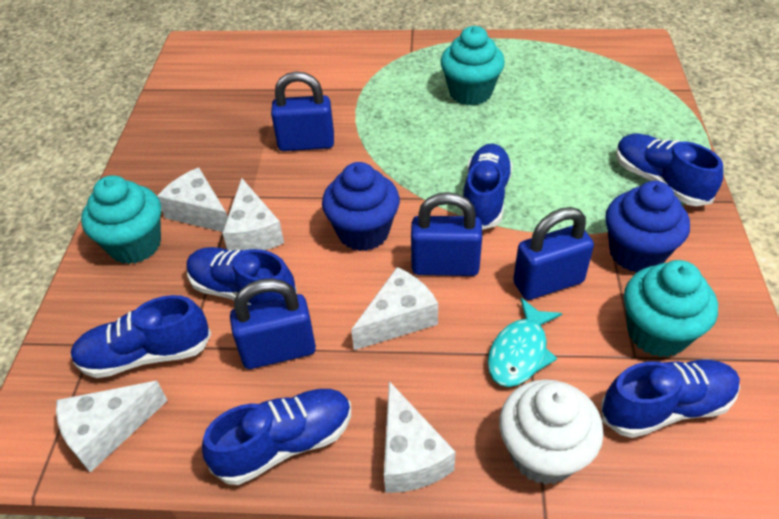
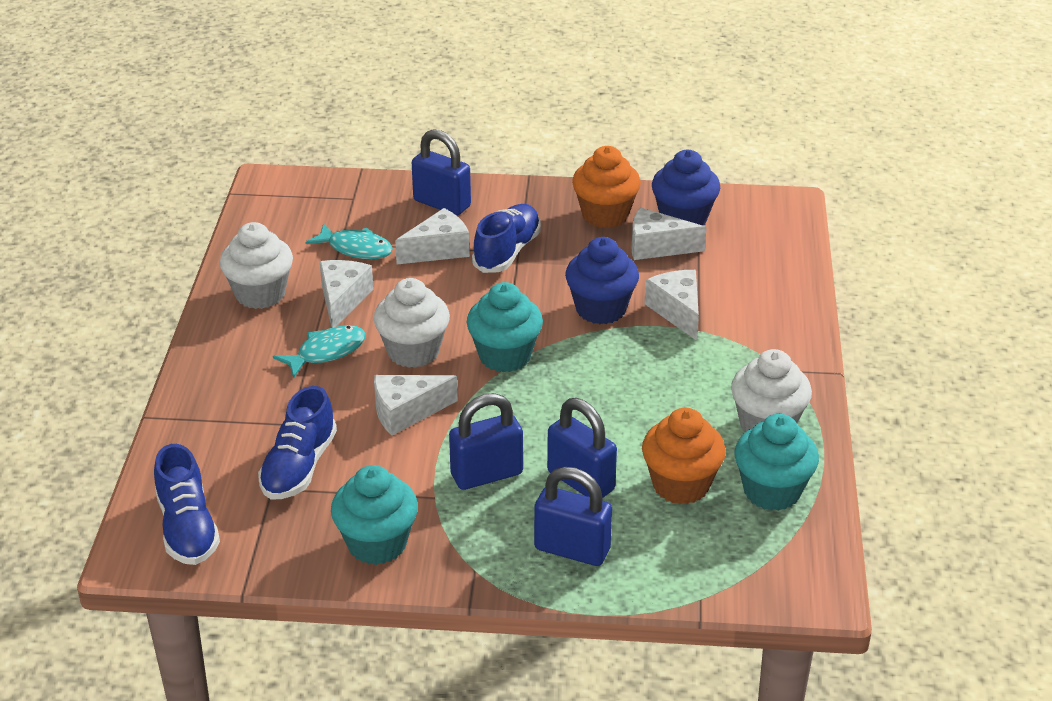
blue shoe: [71,295,211,378] [187,247,297,305] [202,389,351,485] [461,144,513,230] [601,360,740,438] [616,134,723,206] = 6 -> [154,444,220,565] [258,386,337,499] [472,204,541,273] = 3
orange cupcake: none = 0 -> [572,146,641,228] [642,408,726,504] = 2
turquoise fish: [488,298,562,387] = 1 -> [273,325,366,378] [305,223,393,259] = 2
white cupcake: [499,379,604,485] = 1 -> [220,222,293,309] [374,278,450,368] [731,349,812,432] = 3

